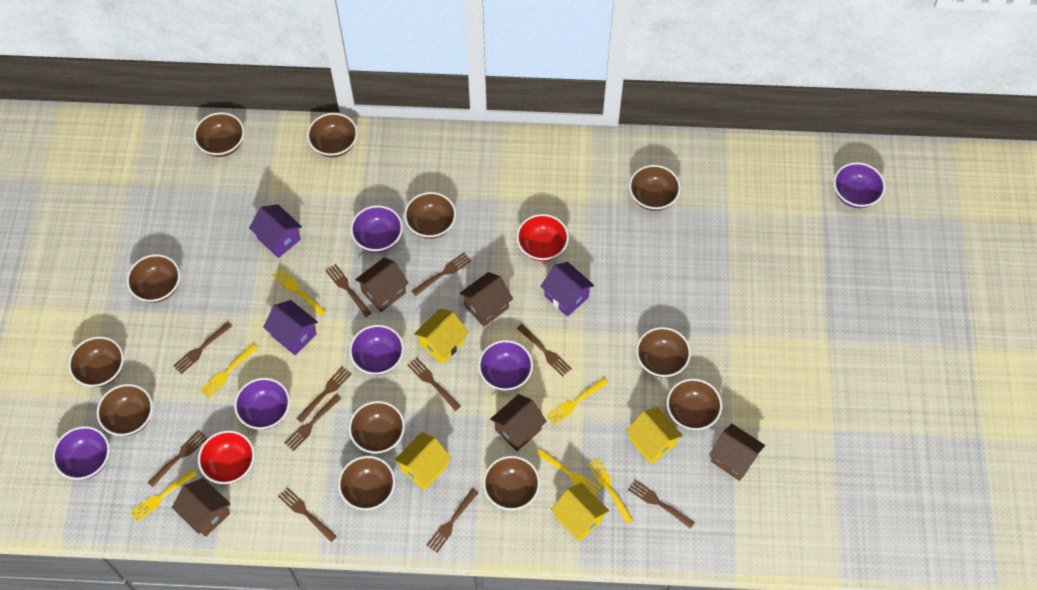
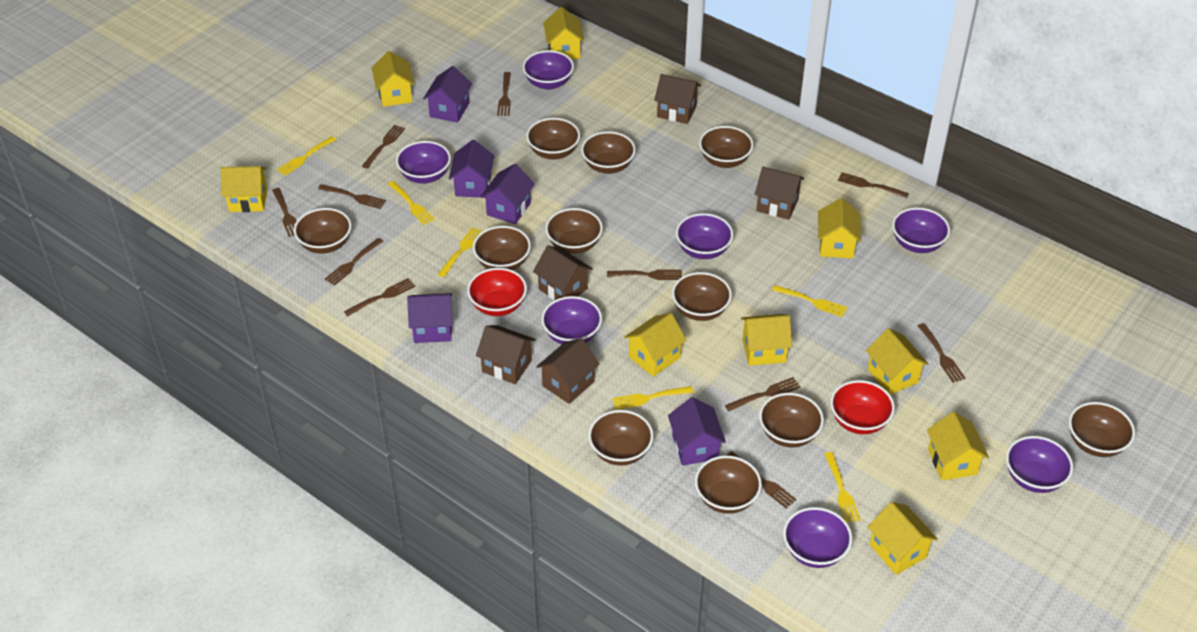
brown bowl: [68,336,124,387] [97,384,153,436] [127,254,180,303] [194,112,244,157] [307,113,358,157] [338,456,395,510] [349,401,405,454] [404,192,456,239] [483,456,540,510] [629,165,681,211] [636,327,691,378] [667,378,722,430] = 12 -> [294,208,351,254] [473,226,531,270] [526,118,580,159] [545,208,603,254] [581,131,636,174] [588,410,654,466] [672,272,732,321] [695,456,762,514] [699,126,753,168] [759,393,824,447] [1069,402,1135,457] = 11
purple bowl: [52,426,110,480] [234,378,290,430] [349,325,404,375] [350,205,403,253] [478,340,533,391] [834,162,885,208] = 6 -> [396,141,451,184] [523,50,574,90] [541,296,602,344] [676,213,733,259] [783,507,852,568] [892,207,950,253] [1006,436,1073,493] = 7
purple house: [249,204,302,258] [263,300,318,355] [540,262,594,317] = 3 -> [407,293,452,343] [423,66,472,123] [449,140,494,198] [480,164,535,224] [668,397,726,466] = 5
yellow house: [394,432,451,490] [414,309,469,364] [551,482,609,542] [626,407,683,464] = 4 -> [221,166,268,212] [372,51,415,107] [543,7,584,59] [624,313,687,377] [741,314,792,366] [818,198,861,258] [866,328,929,394] [868,502,938,575] [927,412,989,481] = 9

